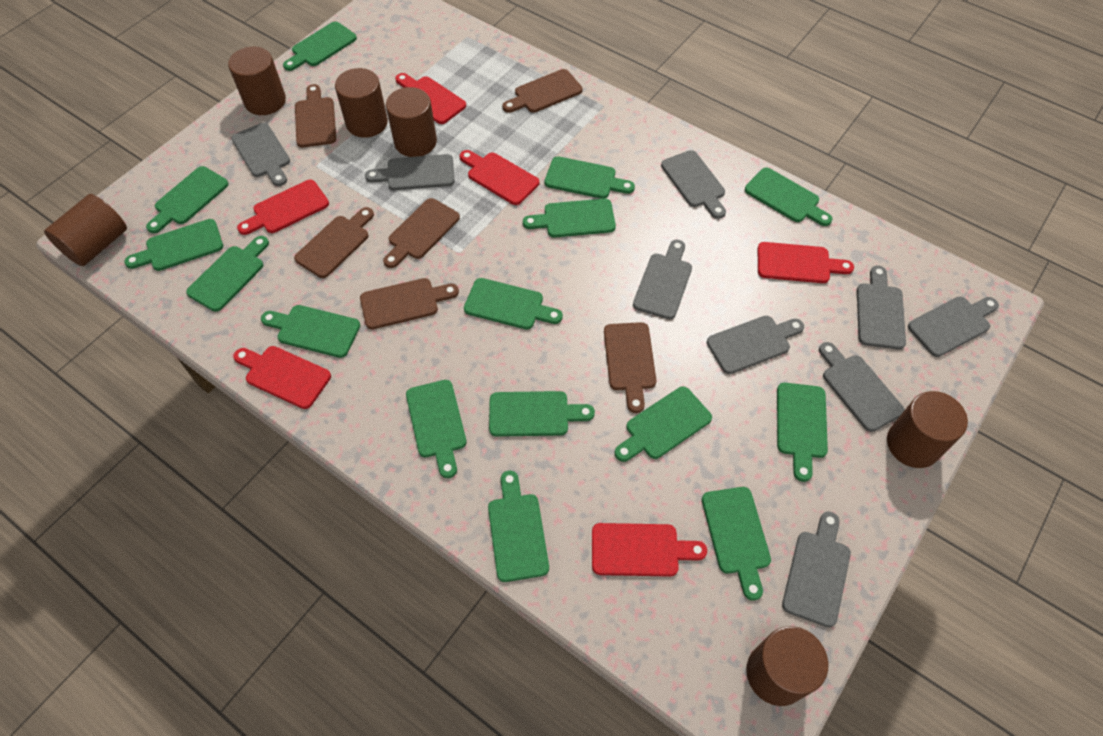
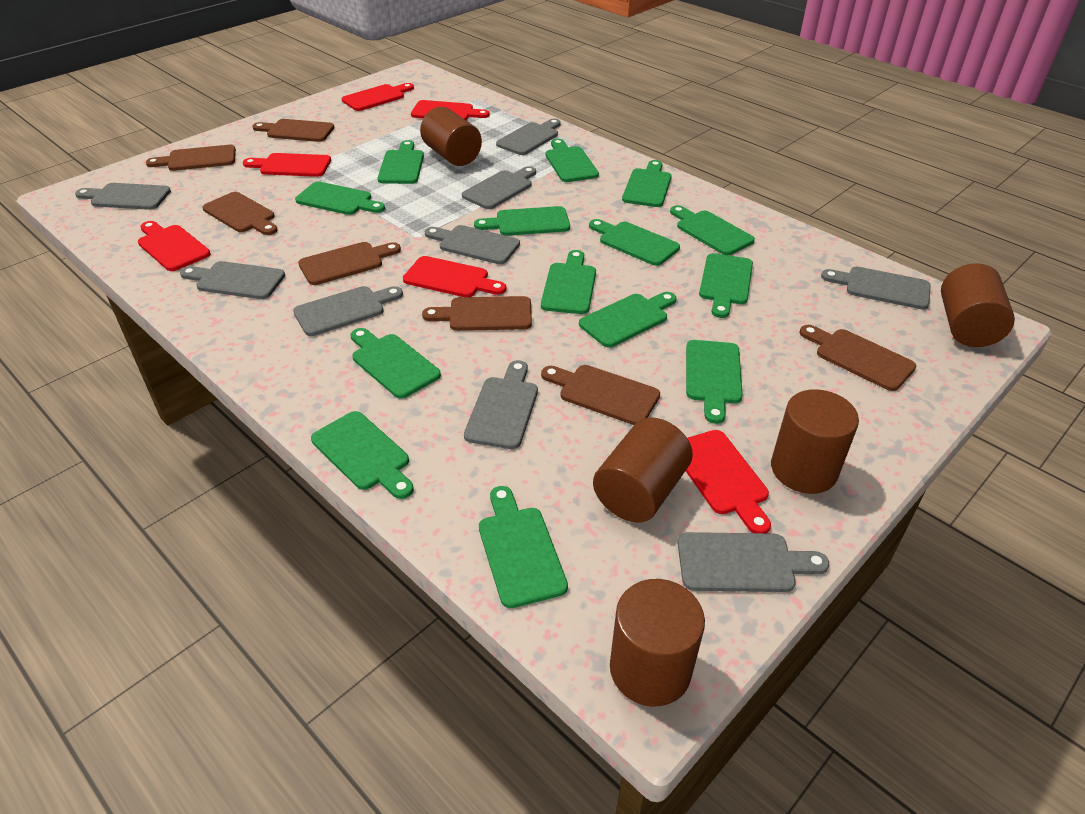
brown cutting board: [294,207,374,278] [295,84,336,147] [360,278,459,329] [383,198,460,268] [502,69,583,113] [604,322,656,413] = 6 -> [146,145,236,171] [202,192,278,235] [253,119,334,142] [298,242,401,285] [422,296,532,331] [541,365,660,425] [800,325,916,391] = 7
brown cylinder: [44,194,127,266] [228,46,286,115] [335,68,388,138] [386,87,437,157] [746,626,828,706] [887,391,968,468] = 6 -> [420,107,482,166] [593,417,693,523] [610,579,705,707] [771,389,859,494] [941,263,1015,347] = 5
green cutting board: [124,219,223,271] [146,166,228,233] [186,236,269,312] [261,305,360,358] [283,21,357,71] [406,380,467,478] [464,278,563,330] [488,471,549,582] [489,391,595,437] [523,199,616,238] [545,156,635,199] [615,386,712,462] [702,487,771,601] [745,168,833,226] [777,383,828,482] = 15 -> [295,181,385,215] [311,411,414,499] [351,328,441,399] [378,140,424,184] [474,206,570,236] [479,486,568,608] [541,250,596,314] [546,139,599,182] [579,292,677,347] [589,219,680,266] [622,160,672,207] [670,205,755,255] [686,340,743,424] [699,253,753,318] = 14

